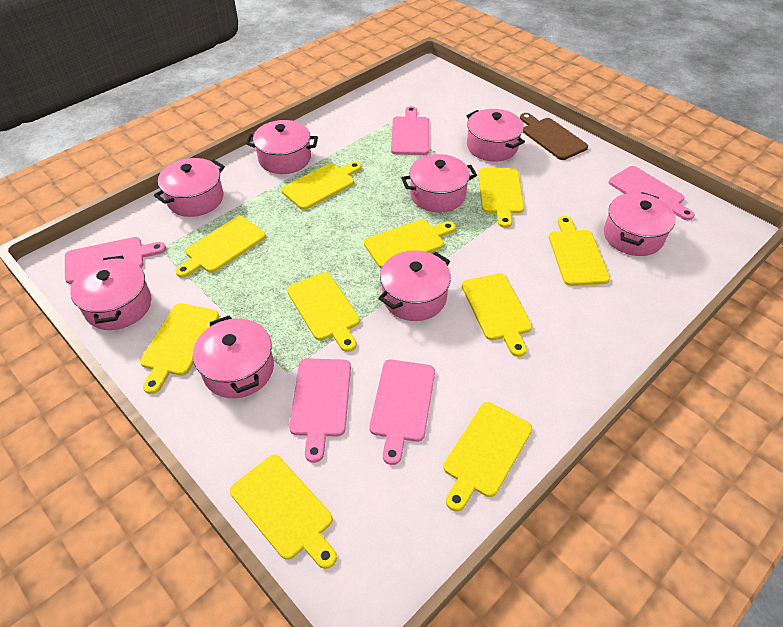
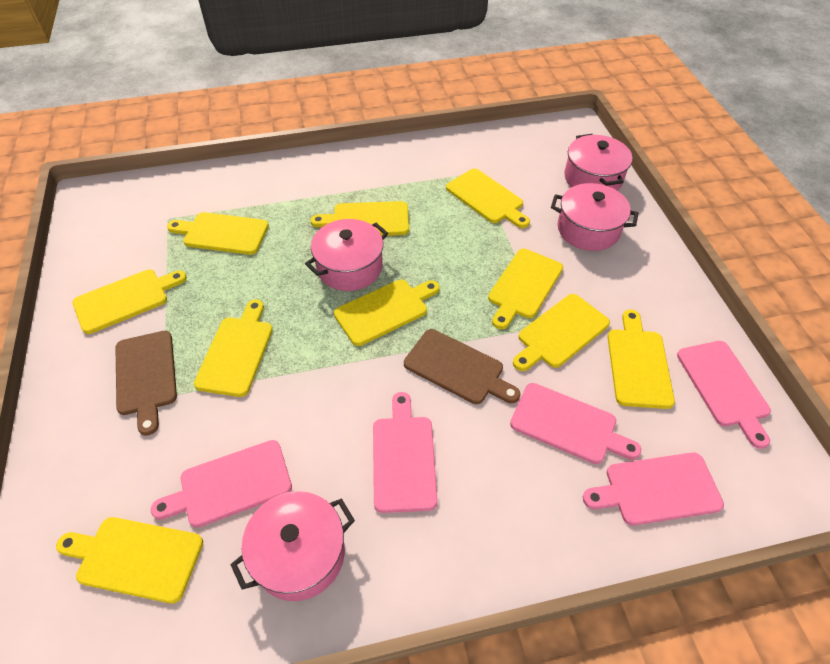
brown cutting board: [520,113,588,160] = 1 -> [115,331,177,436] [404,329,520,404] = 2
pink pot: [70,256,151,330] [154,158,225,217] [193,316,274,398] [246,120,318,174] [378,250,451,321] [401,154,477,212] [466,109,525,162] [604,192,676,256] = 8 -> [230,491,355,601] [305,219,388,291] [551,183,638,251] [564,134,632,191] = 4

